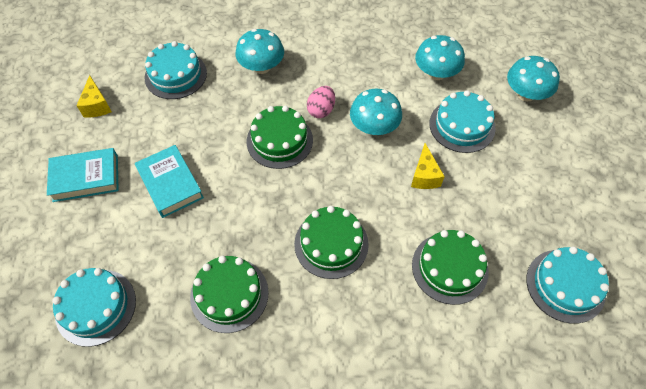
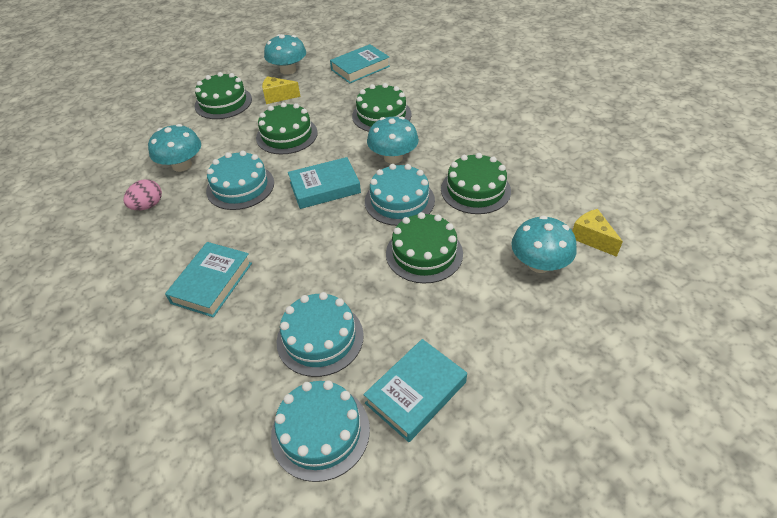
green cake: [190,256,269,333] [247,106,313,169] [294,206,369,279] [412,230,489,305] = 4 -> [195,72,252,119] [256,102,318,155] [352,83,412,132] [386,212,463,284] [441,153,511,214] = 5
turquoise book: [47,148,119,202] [135,145,204,218] = 2 -> [165,242,252,317] [288,157,361,209] [330,44,390,83] [363,339,467,442] = 4

